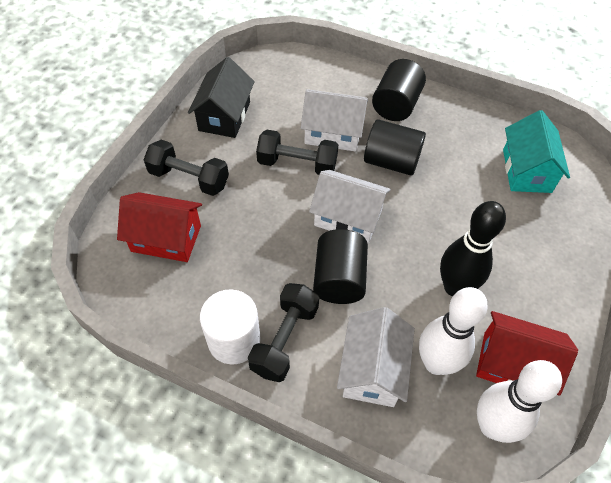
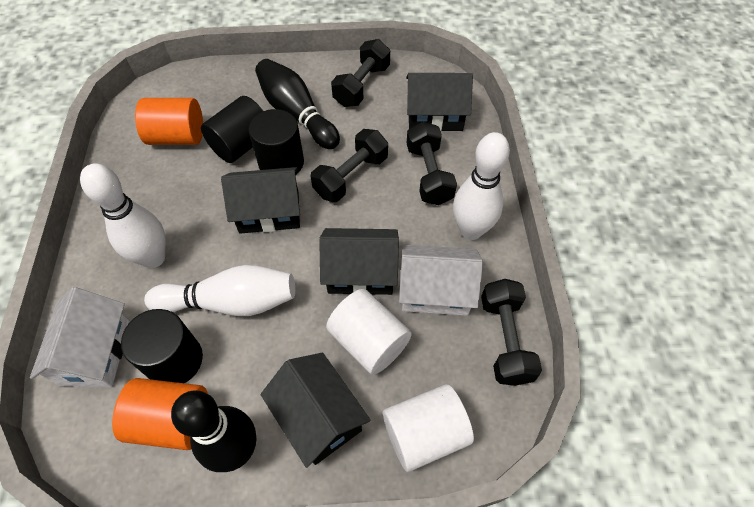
black bowling pin: [440,201,506,296] = 1 -> [171,391,256,472] [255,59,340,149] = 2
black dumbbell: [144,140,229,196] [248,283,319,382] [256,130,338,175] = 3 -> [310,129,388,202] [331,39,390,107] [407,121,457,205] [481,279,542,386] = 4
black house: [188,57,255,138] = 1 -> [221,167,300,234] [260,353,371,468] [319,228,399,295] [406,73,473,131] = 4
orange cylinder: none = 0 -> [112,378,208,450] [135,98,203,145] = 2
red house: [117,192,202,262] [476,311,578,396] = 2 -> none = 0
turquoise house: [503,110,570,193] = 1 -> none = 0
white bowling pin: [419,287,488,375] [477,360,562,443] = 2 -> [80,163,166,268] [144,265,295,316] [453,132,510,240] = 3
white cylinder: [200,289,261,365] = 1 -> [326,289,412,375] [383,384,474,472] = 2
white house: [301,89,368,152] [309,170,391,243] [337,307,415,407] = 3 -> [30,287,130,387] [399,245,483,316] = 2

